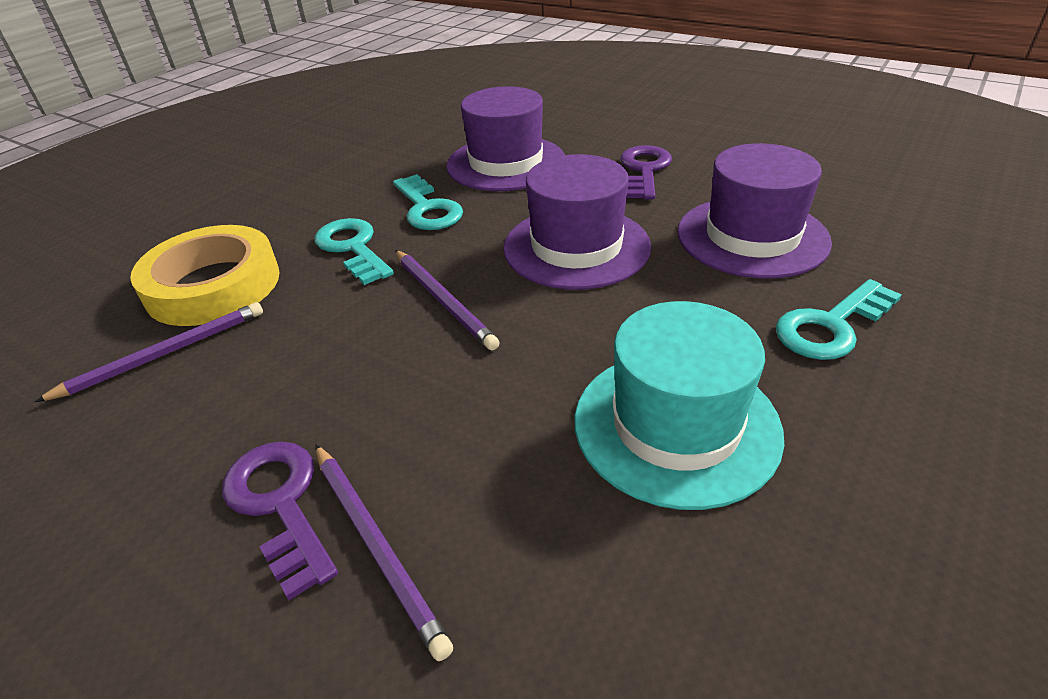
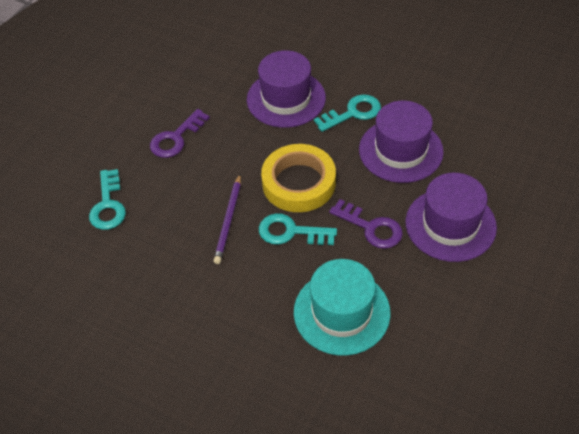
purple pencil: [34,302,263,402] [315,444,453,661] [395,250,500,350] = 3 -> [214,174,241,264] = 1

